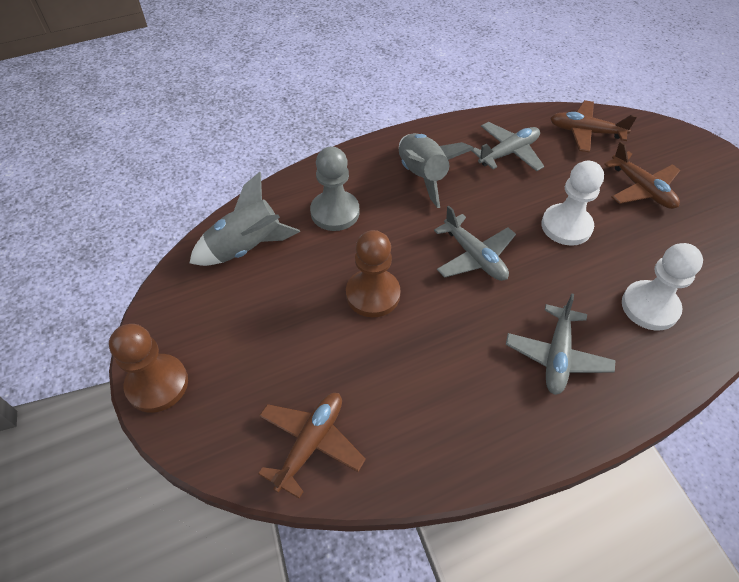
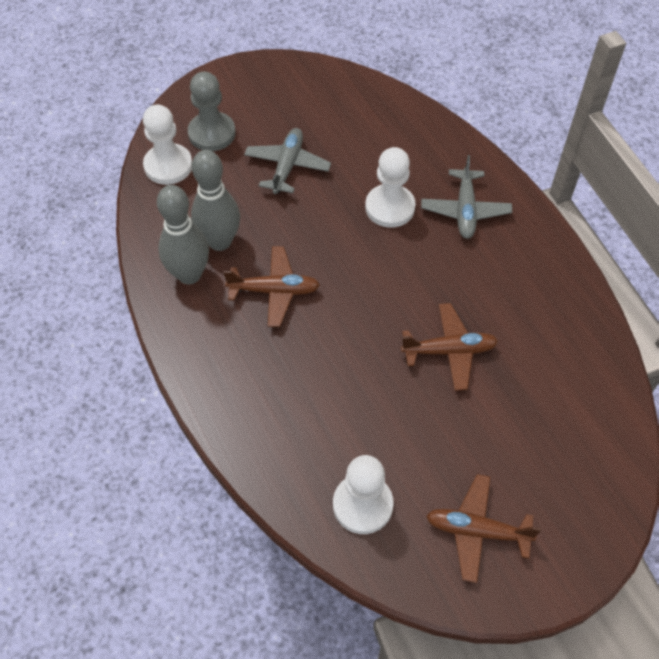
brown pawn: [109,324,188,413] [346,230,401,317] = 2 -> none = 0
grey bowling pin: none = 0 -> [157,185,209,284] [191,150,240,251] = 2
grey plane: [434,206,516,281] [471,122,545,171] [506,294,616,395] = 3 -> [244,128,331,194] [421,155,512,239] = 2
grey rocket: [190,172,300,266] [399,133,474,208] = 2 -> none = 0
white pawn: [541,161,604,246] [622,243,703,331] = 2 -> [143,105,192,185] [333,455,394,534] [365,147,416,228] = 3

